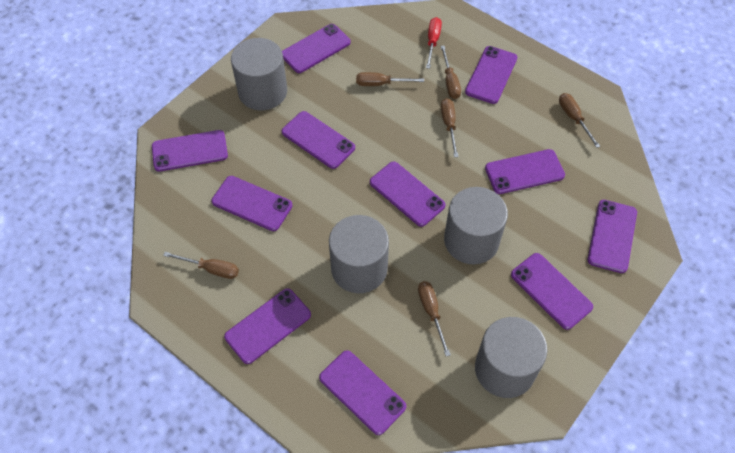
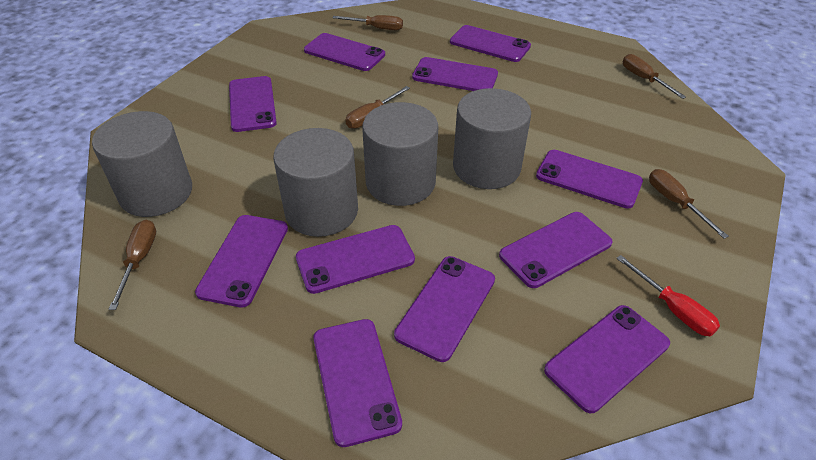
brown screwdriver: [163,252,239,279] [356,72,424,86] [418,281,451,356] [441,46,461,99] [441,98,459,157] [559,93,600,148] = 6 -> [109,220,156,310] [333,15,403,30] [345,86,410,129] [623,54,686,99] [649,169,729,239] = 5

